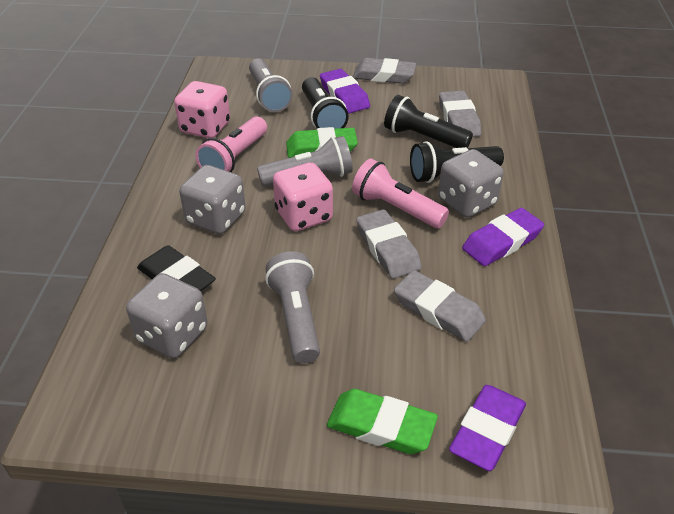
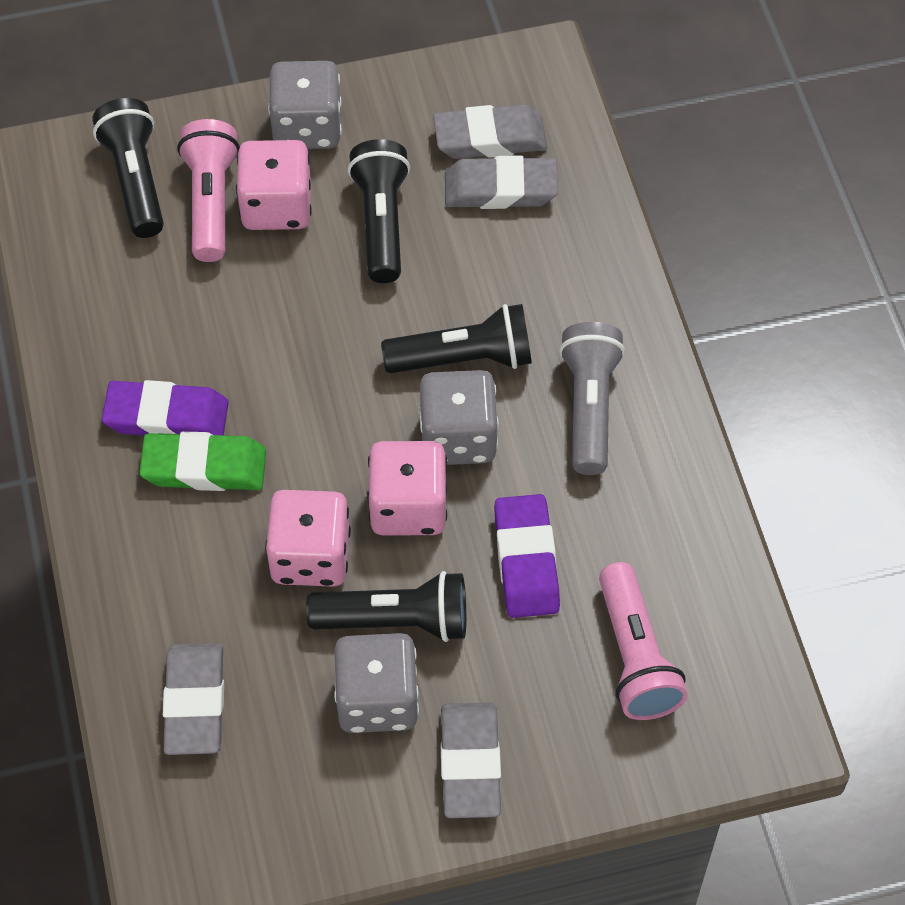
black eraser: [137,245,216,291] = 1 -> none = 0
black flashlight: [302,77,349,129] [384,95,473,148] [410,141,504,183] = 3 -> [92,98,164,238] [306,571,466,642] [348,139,410,283] [381,304,532,373] = 4
green eraser: [286,127,358,158] [327,389,438,454] = 2 -> [139,431,266,491] = 1
grey flashlight: [249,59,293,112] [257,136,353,187] [265,251,320,363] = 3 -> [559,322,625,475] = 1
pink dice: [174,81,230,138] [273,162,333,231] = 2 -> [236,140,312,230] [265,490,351,587] [367,441,447,536] = 3
purple eraser: [320,69,370,113] [449,385,526,471] [462,208,544,266] = 3 -> [102,380,229,436] [494,494,560,618] = 2

